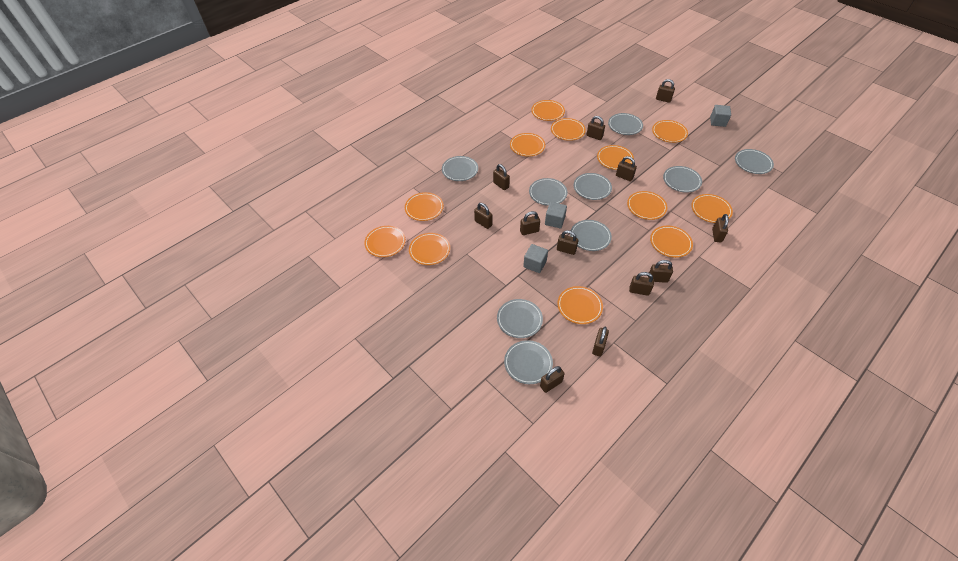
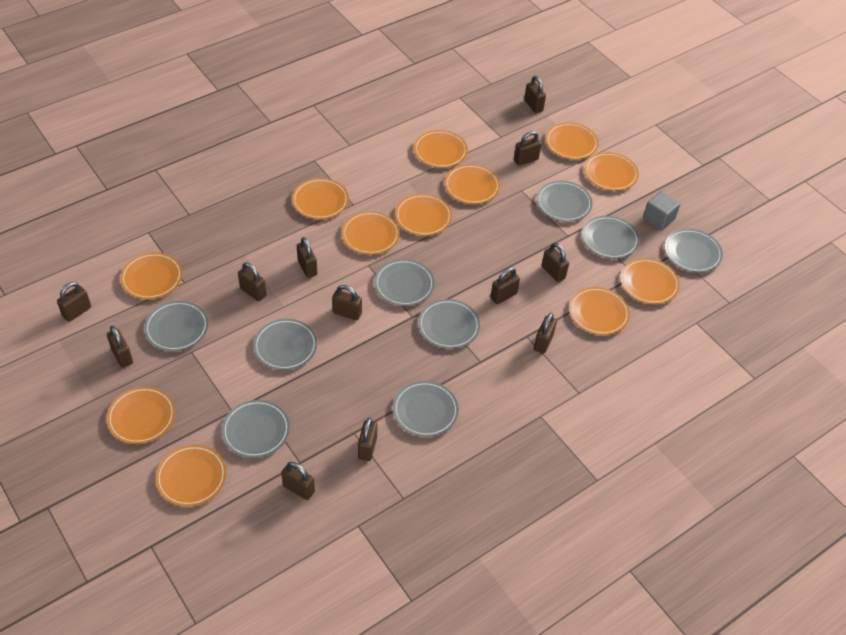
grey cube: [523,244,548,273] [545,202,567,228] [710,105,731,127] = 3 -> [643,191,680,231] = 1

